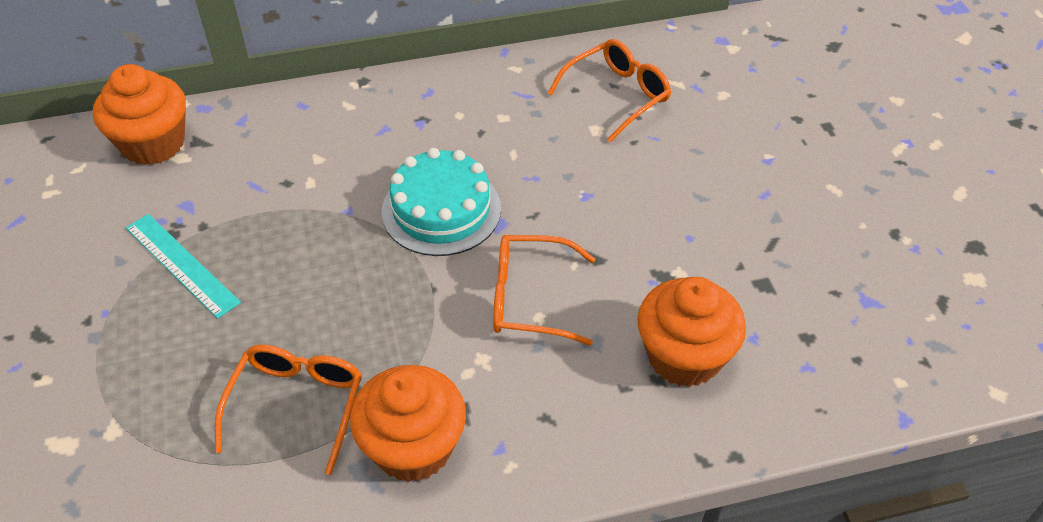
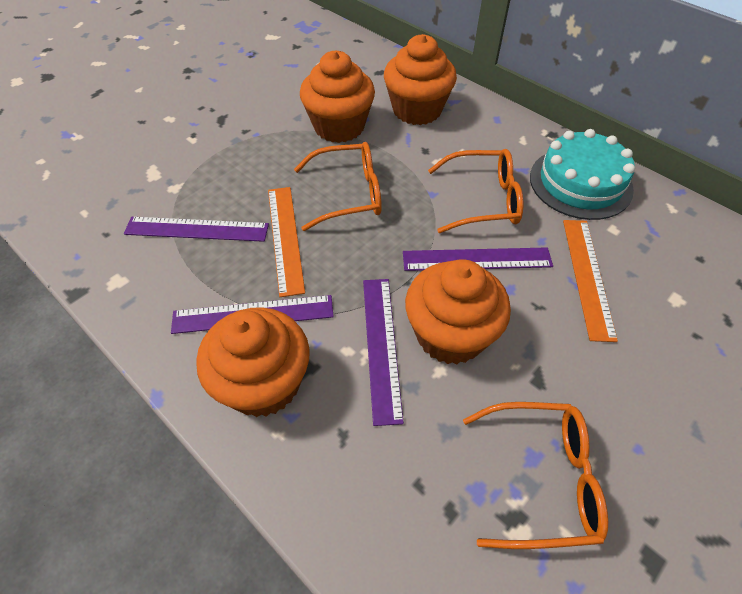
orange cupcake: [93,64,186,165] [350,365,466,482] [637,277,746,387] = 3 -> [196,307,310,417] [300,51,375,143] [384,34,457,125] [405,259,511,364] = 4
orange ruler: none = 0 -> [268,187,305,297] [563,220,618,342] = 2
purple ruler: none = 0 -> [124,217,269,242] [171,295,334,334] [363,279,404,426] [403,247,553,271] = 4
turquoise ruler: [126,214,241,319] = 1 -> none = 0

